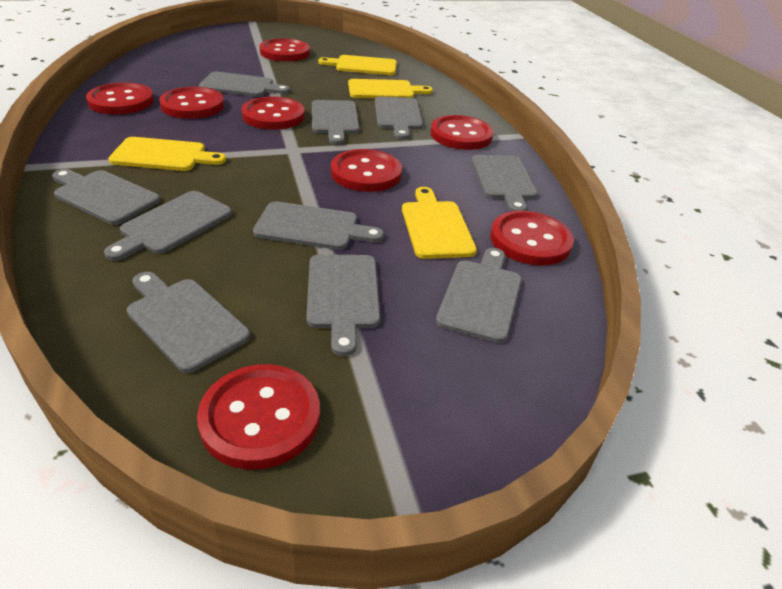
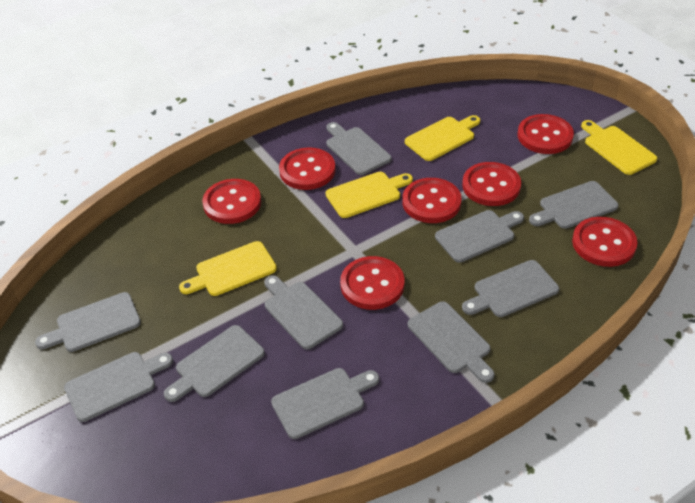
red button: [86,82,154,115] [159,87,224,119] [197,364,320,470] [242,96,305,130] [260,38,310,62] [331,149,402,192] [430,115,493,150] [490,210,574,266] = 8 -> [202,179,261,224] [279,147,336,190] [340,256,404,310] [402,178,462,223] [462,162,521,206] [518,114,574,154] [572,217,638,267] = 7

